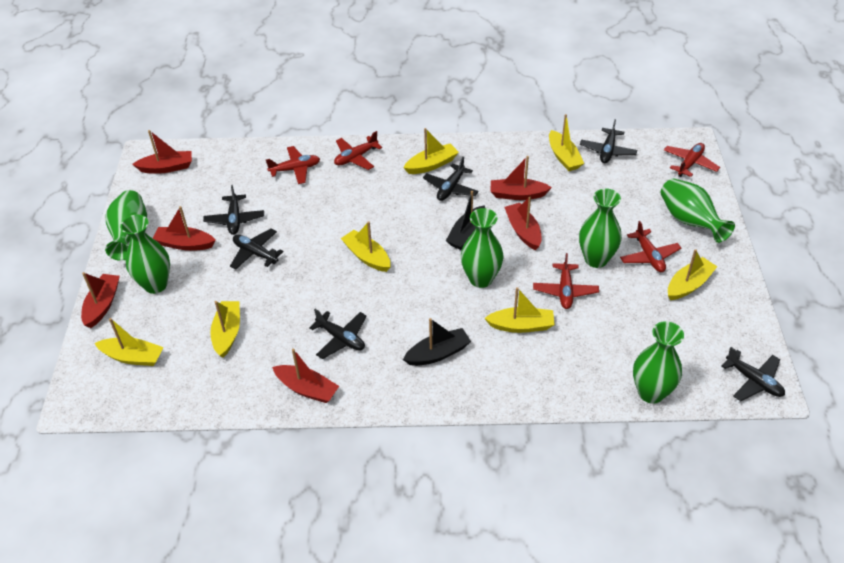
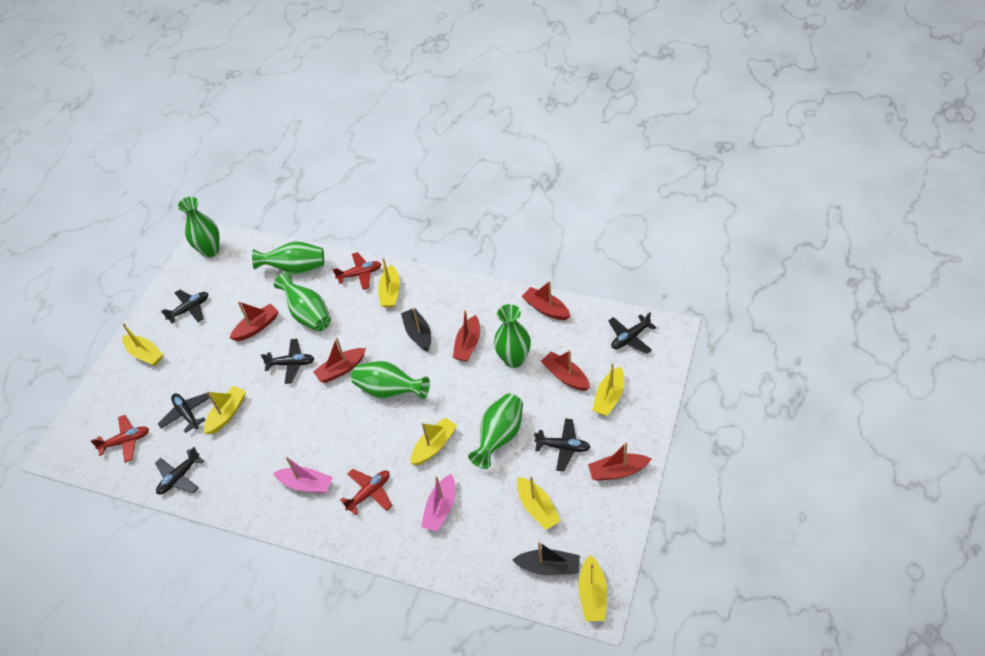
pink boat: none = 0 -> [273,457,333,493] [421,474,455,532] = 2
red plane: [266,146,320,184] [334,131,382,170] [533,253,599,309] [620,221,681,272] [664,143,720,177] = 5 -> [90,415,149,463] [333,252,381,290] [340,469,392,516] = 3

